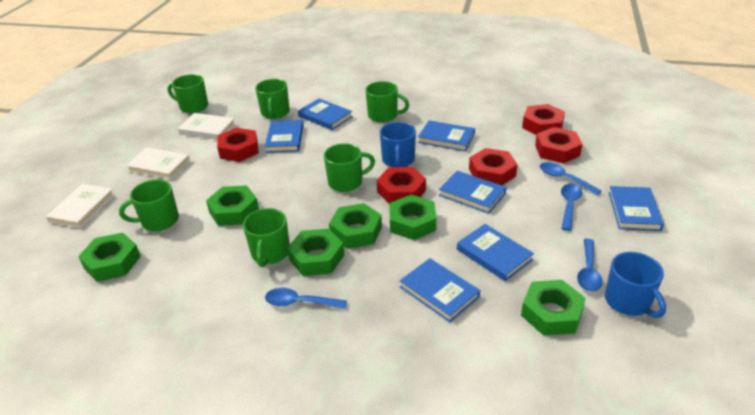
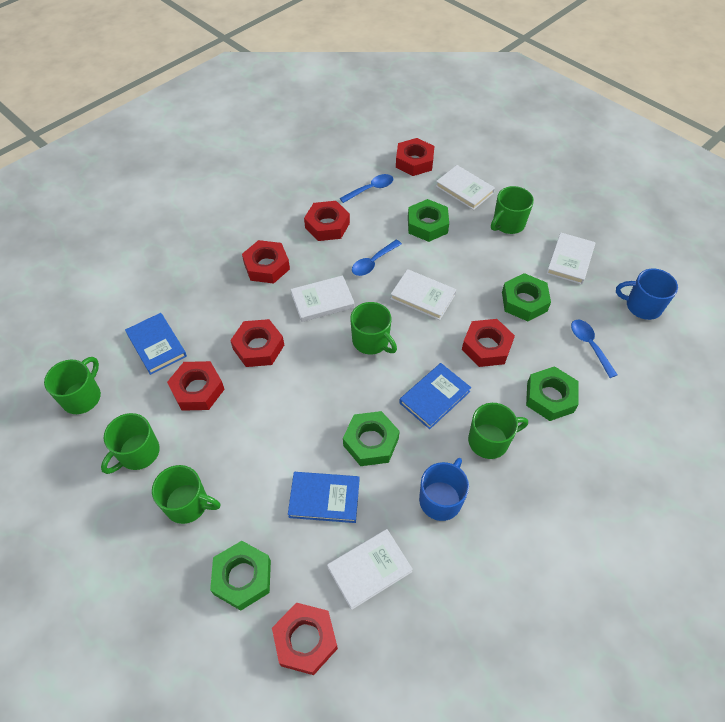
blue book: [265,120,303,153] [298,99,353,130] [400,258,480,322] [418,120,475,152] [439,171,507,214] [457,224,534,281] [609,186,664,231] = 7 -> [125,313,187,375] [288,472,359,523] [399,363,471,429] = 3
blue spoon: [265,288,347,309] [540,162,602,195] [561,183,582,231] [577,238,603,291] = 4 -> [340,174,393,203] [352,239,402,276] [571,320,618,378] = 3
green nut: [78,232,141,282] [206,185,259,226] [287,228,344,276] [329,203,382,249] [389,195,436,240] [521,280,586,336] = 6 -> [210,541,271,611] [343,411,400,466] [408,199,449,242] [502,273,551,321] [526,366,579,421] = 5
red nut: [217,128,259,162] [377,167,426,204] [469,148,518,185] [522,104,565,135] [535,127,583,163] = 5 -> [167,361,225,411] [230,319,284,367] [242,240,290,284] [272,602,338,675] [304,201,350,241] [396,138,434,176] [462,319,515,367] = 7
white book: [46,184,115,229] [126,147,190,180] [178,113,236,140] = 3 -> [291,275,355,322] [327,529,413,610] [390,269,456,320] [436,165,495,210] [546,233,595,285] = 5

